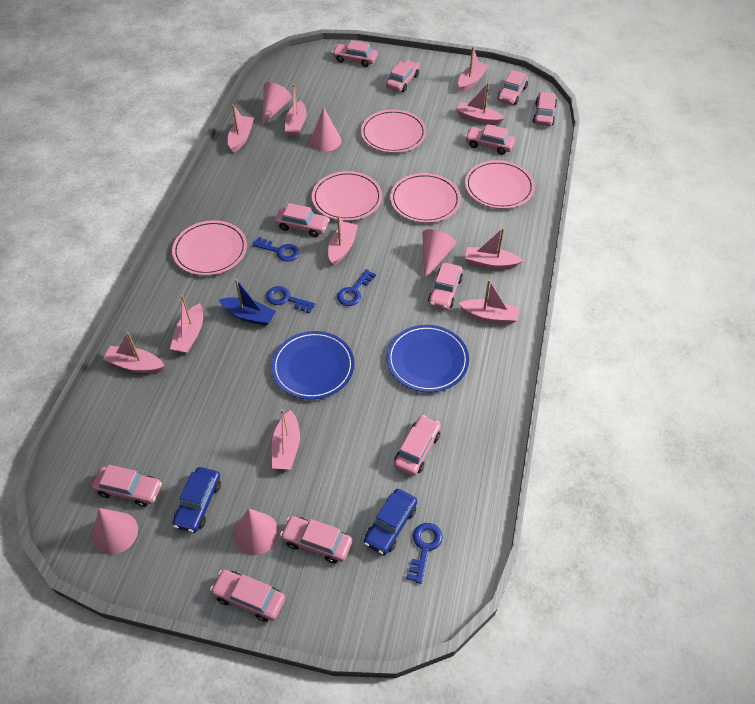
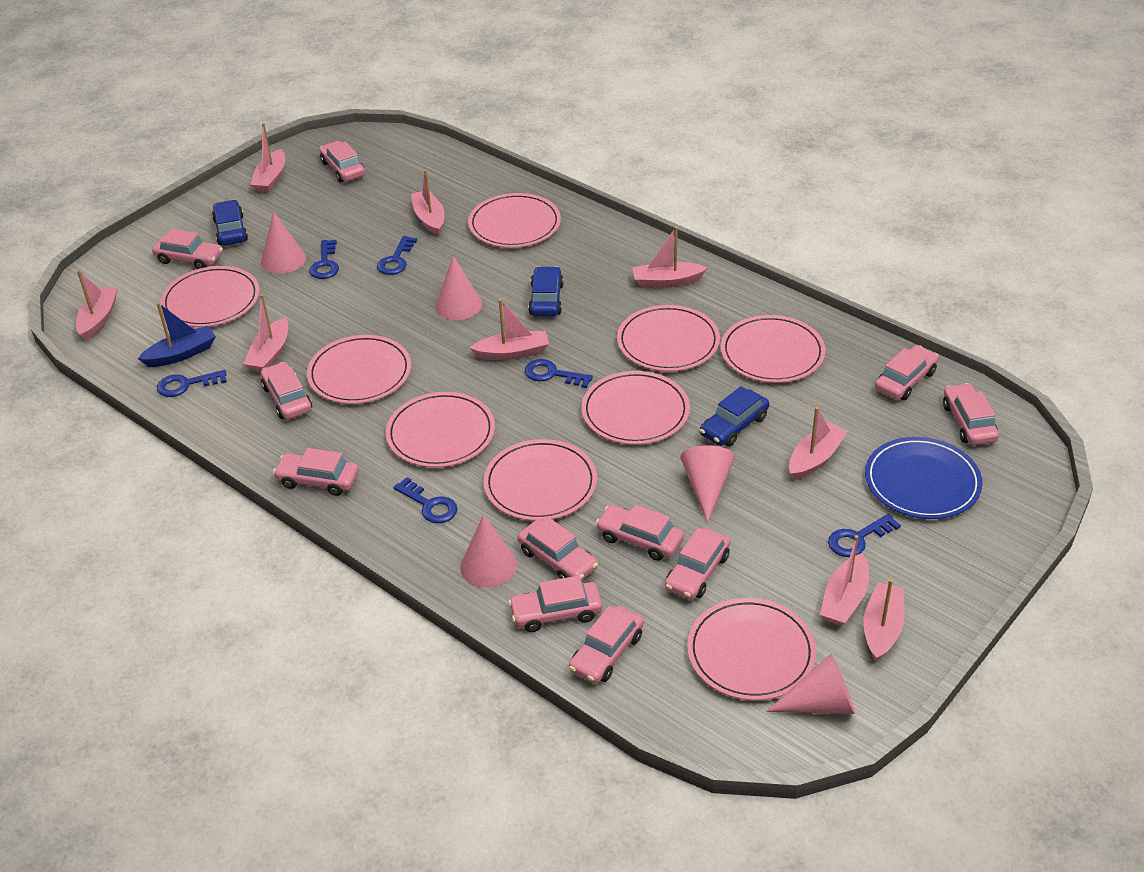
blue car: [173,467,221,533] [364,489,417,555] = 2 -> [212,200,248,246] [528,266,564,317] [700,386,769,447] = 3
blue key: [253,237,300,261] [266,286,316,314] [337,269,376,306] [406,523,443,584] = 4 -> [157,370,227,397] [309,240,339,279] [377,236,417,275] [394,477,458,523] [524,359,593,388] [828,514,901,557] = 6
blue plate: [271,331,354,400] [387,325,469,392] = 2 -> [865,437,983,519] = 1
pink boat: [103,332,165,373] [170,295,203,353] [228,104,254,153] [272,409,300,470] [285,84,307,136] [328,216,358,265] [456,83,505,125] [458,47,488,92] [458,280,520,324] [465,228,523,269] = 10 -> [76,270,118,340] [243,294,288,372] [250,123,285,193] [411,170,445,236] [470,299,549,360] [632,226,707,288] [789,407,848,480] [820,535,869,626] [863,579,905,661] = 9
pink plate: [172,220,247,276] [312,171,382,221] [361,110,426,153] [390,173,461,223] [465,160,535,209] = 5 -> [160,266,260,327] [307,335,411,404] [386,392,495,467] [468,193,561,248] [483,439,597,521] [581,371,690,445] [617,305,720,371] [687,598,816,701] [721,315,826,383] = 9

